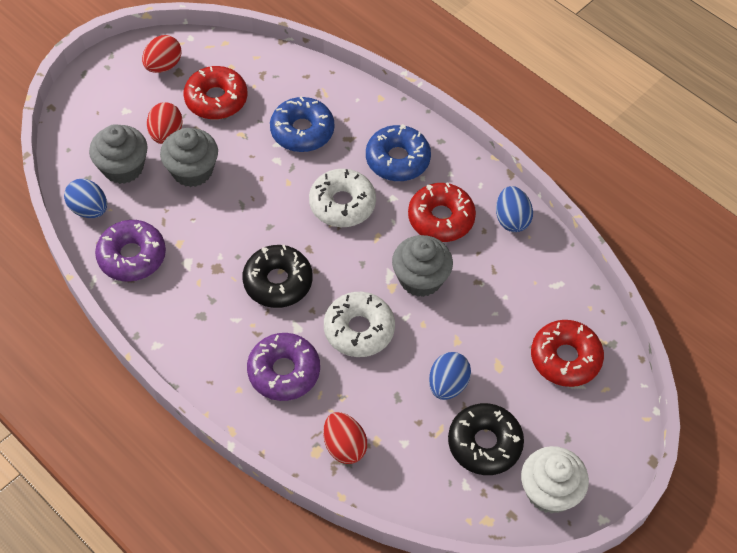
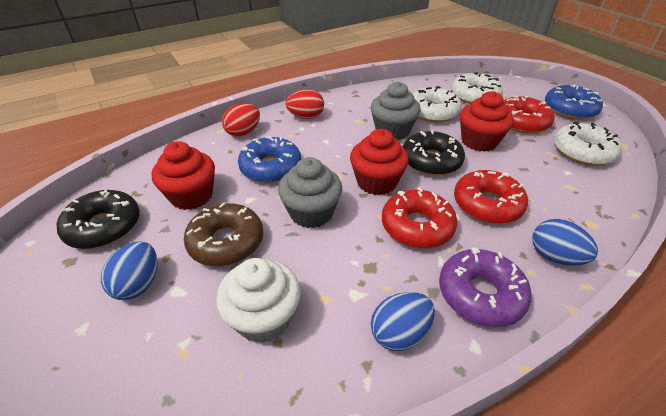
brown donut: none = 0 -> [184,202,263,266] = 1
grey cupcake: [89,124,148,184] [160,128,218,187] [392,235,453,297] = 3 -> [278,157,342,228] [371,82,420,140] = 2
purple donut: [95,220,166,282] [247,333,320,401] = 2 -> [439,247,531,327] = 1
red cupcake: none = 0 -> [151,141,215,210] [350,129,409,195] [460,91,513,152] = 3
red egg: [142,35,182,73] [147,102,183,144] [323,412,367,464] = 3 -> [222,103,260,137] [286,89,324,119] = 2
white donut: [309,169,376,227] [324,292,395,357] = 2 -> [413,86,462,123] [451,72,503,104] [554,122,622,166] = 3

